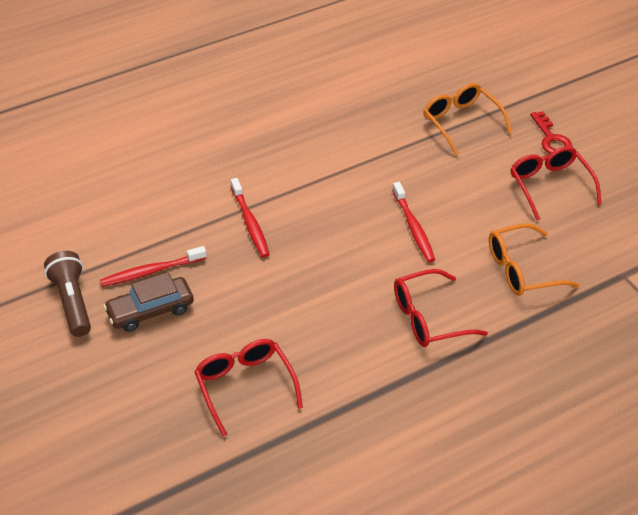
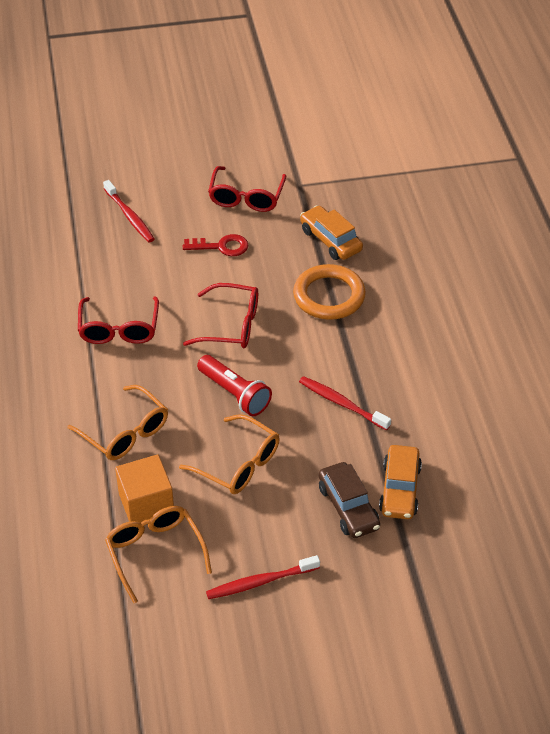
brown flashlight: [44,251,91,337] = 1 -> none = 0
orange car: none = 0 -> [300,205,363,260] [379,445,422,519] = 2
orange cube: none = 0 -> [115,454,174,523] = 1
orange glasses: [423,83,512,156] [489,223,579,296] = 2 -> [67,385,168,460] [105,506,212,603] [179,414,280,494] = 3
orange ring: none = 0 -> [293,264,366,320] = 1
red flashlight: none = 0 -> [197,355,272,416] = 1

